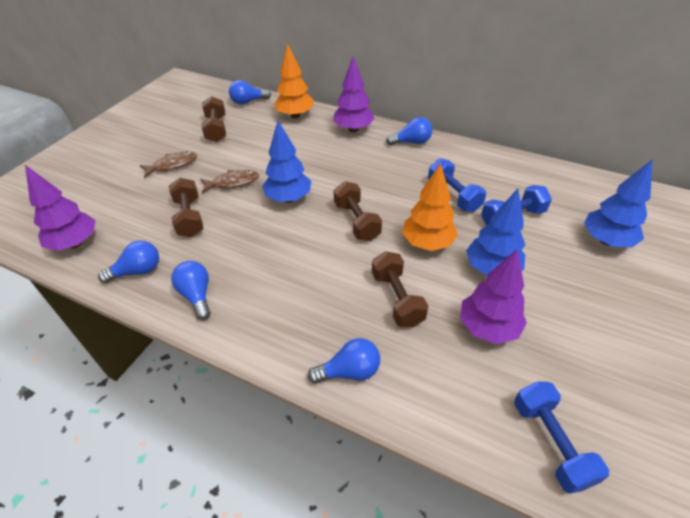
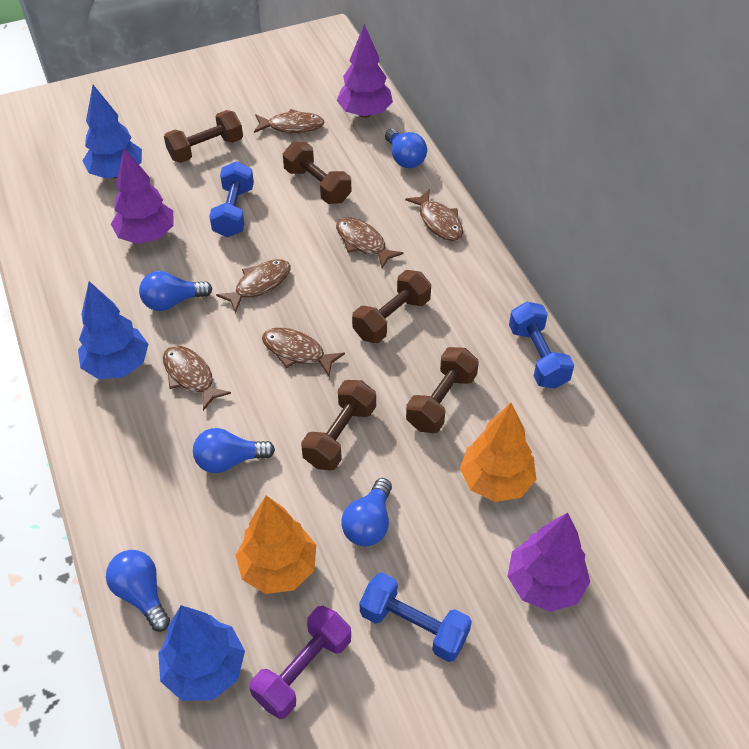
brown dumbbell: [169,177,204,237] [202,96,226,142] [333,181,382,241] [372,251,428,328] = 4 -> [164,110,243,163] [283,142,351,204] [301,380,376,471] [352,270,431,343] [406,347,479,433] = 5
brown fish: [140,151,197,178] [200,170,259,193] = 2 -> [163,346,231,411] [216,259,291,313] [254,109,324,133] [262,328,345,376] [336,217,404,268] [405,190,463,241] = 6
purple dumbbell: none = 0 -> [250,606,351,719] = 1

